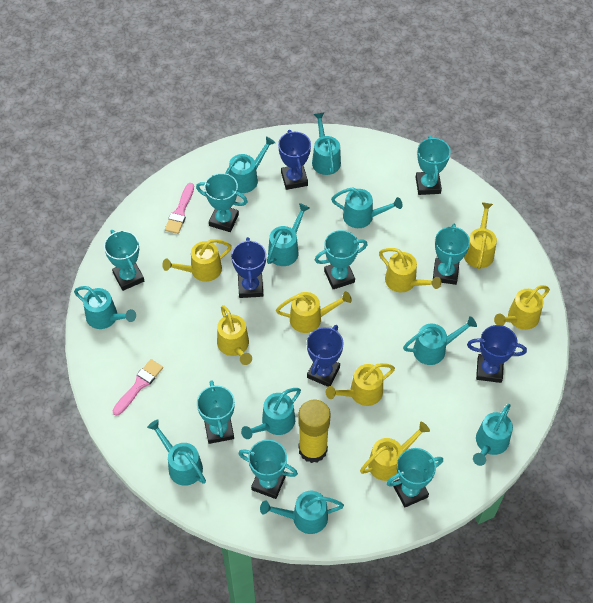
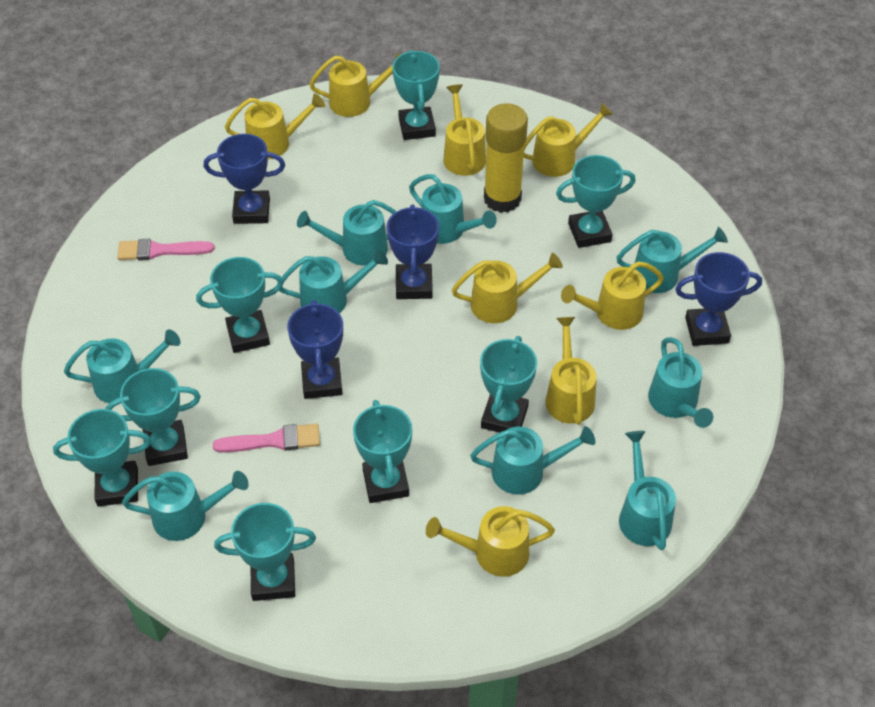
turquoise watering can: [74,286,136,329] [147,419,206,486] [225,136,275,193] [241,388,301,439] [260,491,344,534] [267,203,310,266] [312,113,341,175] [331,187,402,228] [403,316,477,365] [473,404,513,466] = 10 -> [64,329,181,403] [122,471,249,541] [279,249,388,313] [297,200,397,266] [409,174,497,244] [470,426,595,495] [616,227,728,293] [619,431,676,550] [648,337,713,428] = 9

